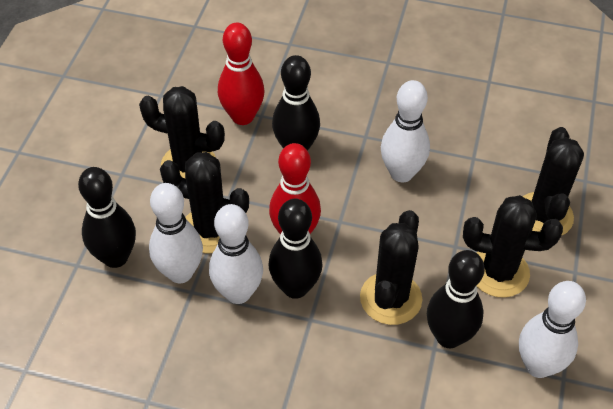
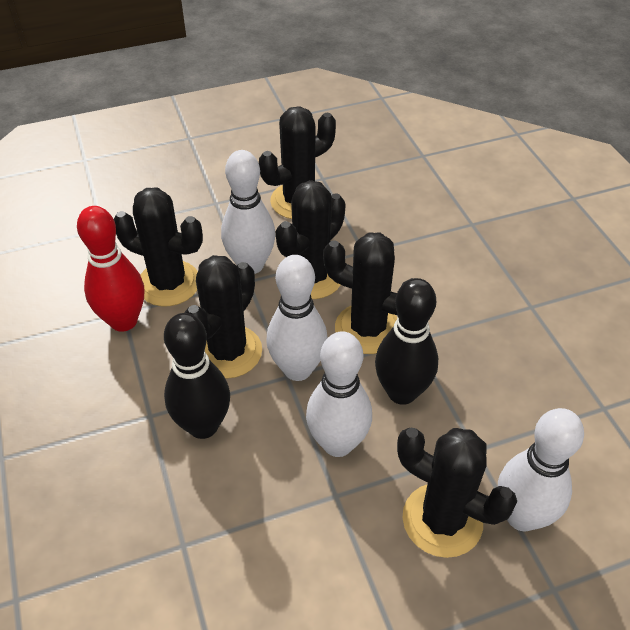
black bowling pin: [78,167,136,268] [268,199,323,299] [272,55,320,151] [427,250,485,348] = 4 -> [164,313,230,439] [375,278,438,405] = 2
black cactus: [139,86,225,179] [160,152,249,254] [360,210,422,325] [463,195,563,298] [523,127,584,236] = 5 -> [114,187,203,307] [185,255,262,379] [259,106,336,219] [276,180,346,299] [323,232,414,354] [397,428,517,558] = 6
red bowling pin: [218,23,265,125] [269,143,321,235] = 2 -> [77,206,144,332] = 1

